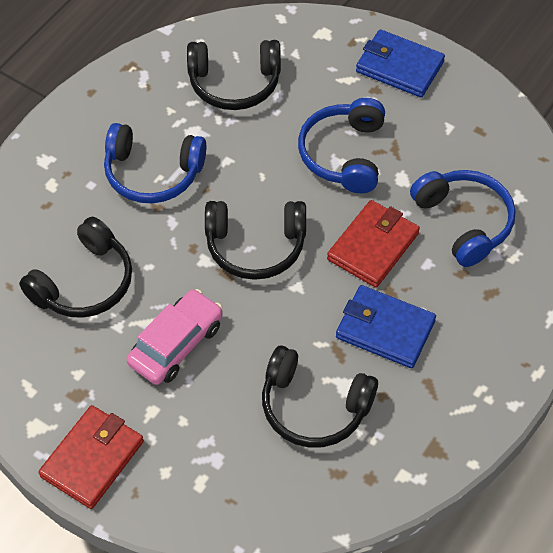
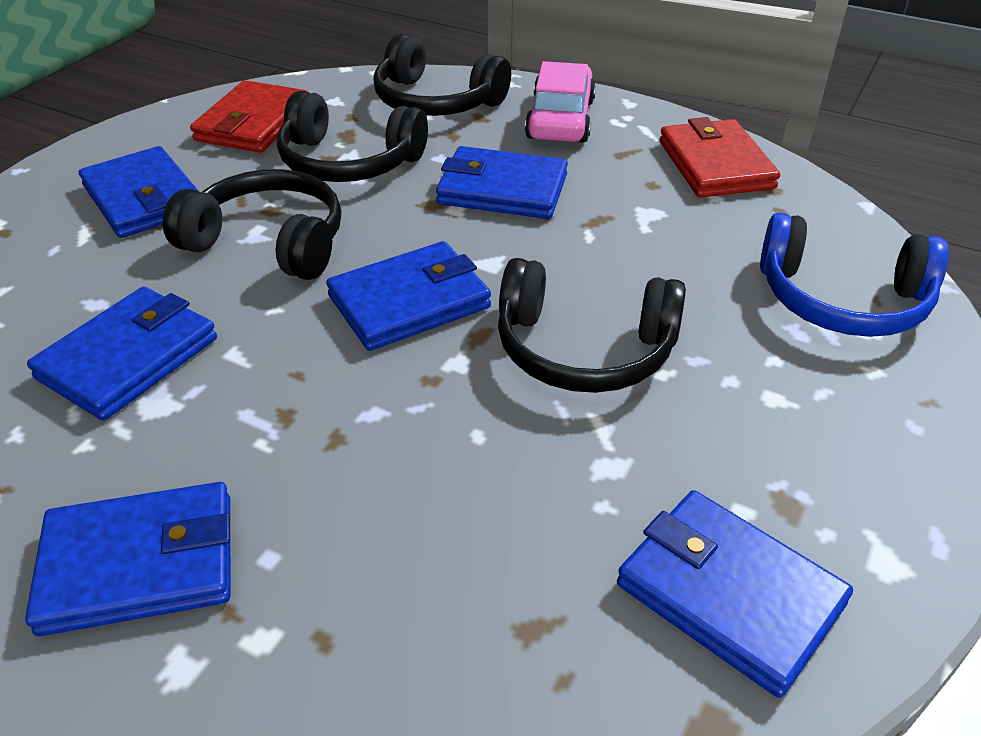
blue headphones: [104,123,206,203] [298,98,385,193] [410,170,515,267] = 3 -> [760,213,949,337] = 1
blue wallet: [336,285,436,368] [356,29,445,98] = 2 -> [25,482,231,636] [27,287,217,421] [79,146,198,238] [326,241,491,351] [436,146,568,219] [617,490,853,698] = 6

